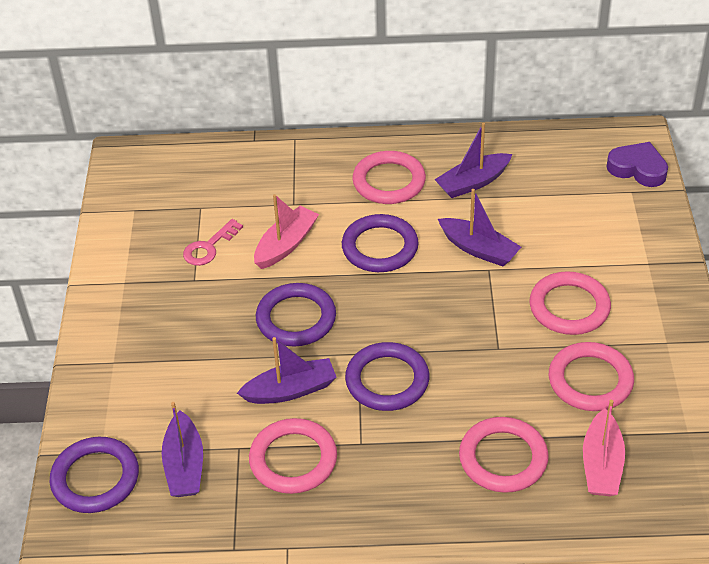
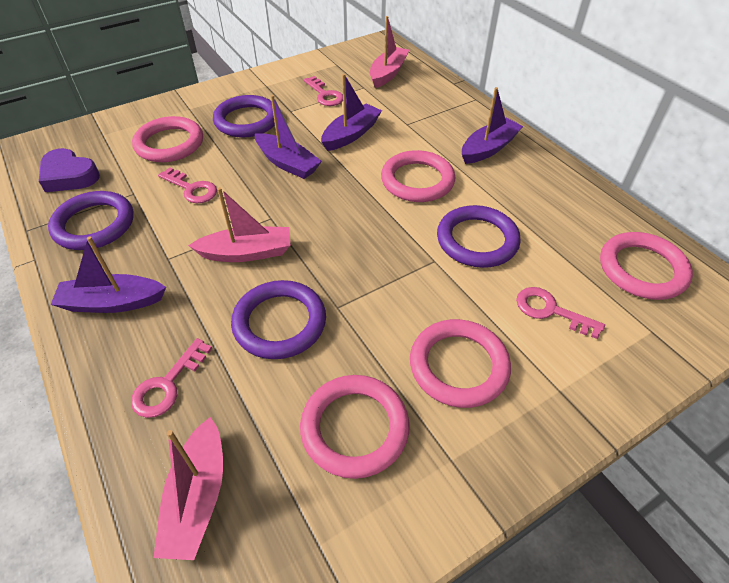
pink boat: [254,194,319,269] [583,400,625,496] = 2 -> [153,417,223,560] [188,187,290,262] [370,16,409,88] = 3
pink key: [183,219,243,266] = 1 -> [131,338,212,418] [158,167,217,203] [304,76,343,106] [516,287,605,339] = 4

